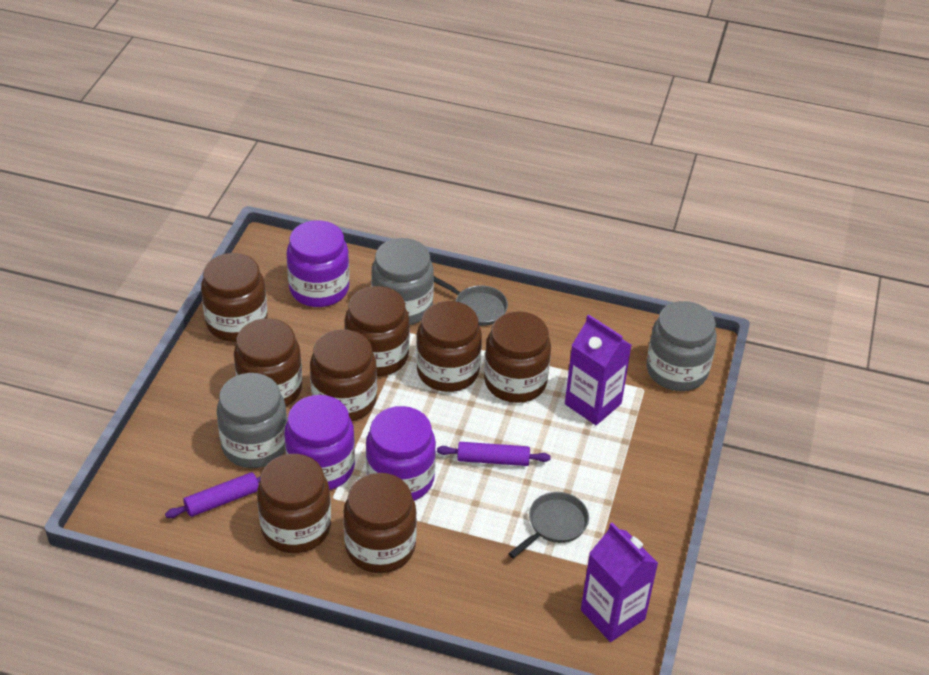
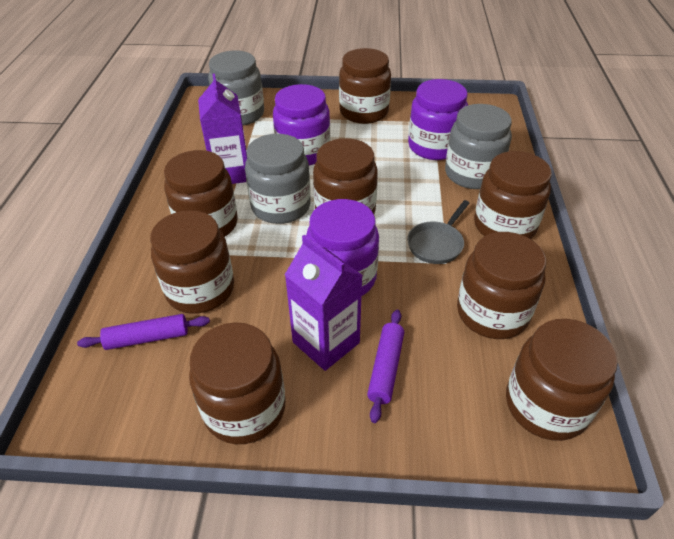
grey pan: [433,276,508,326] [508,492,589,558] = 2 -> [407,200,469,264] = 1

